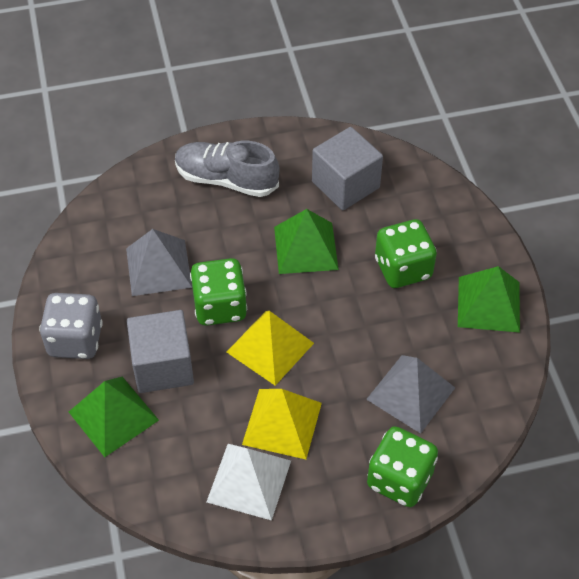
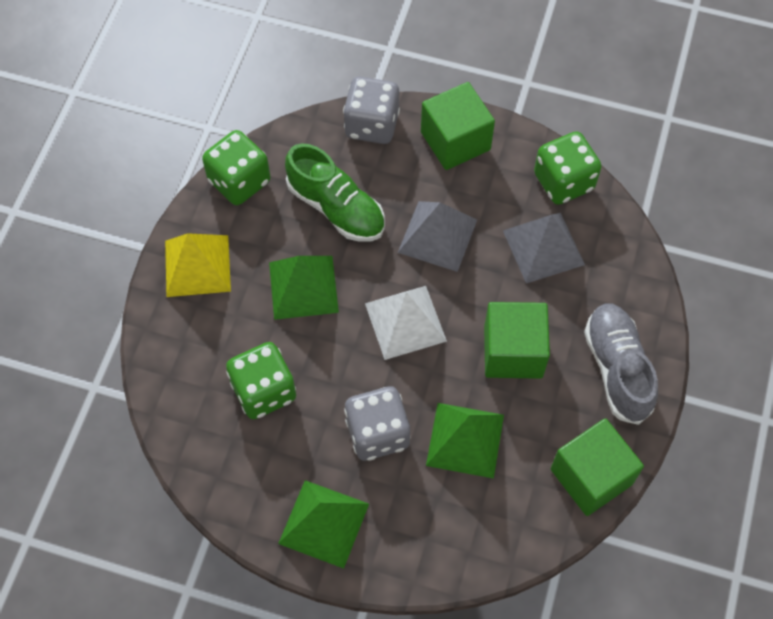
green cube: none = 0 -> [421,82,495,170] [484,302,550,379] [551,418,644,516] = 3
green shoe: none = 0 -> [285,143,385,242] = 1
grey cube: [127,310,194,393] [312,127,383,210] = 2 -> none = 0
grey dice: [39,293,103,359] = 1 -> [343,77,400,144] [344,386,411,461] = 2
yellow pyramid: [227,311,314,386] [242,389,322,459] = 2 -> [165,233,231,297] = 1

